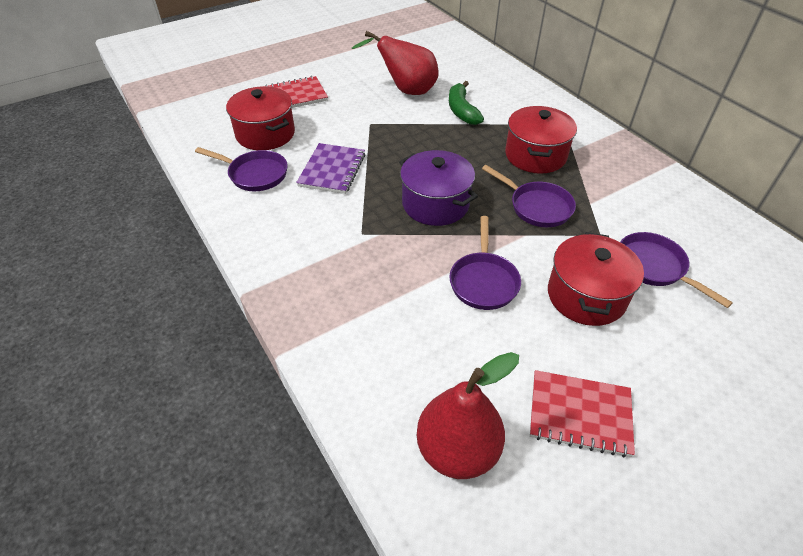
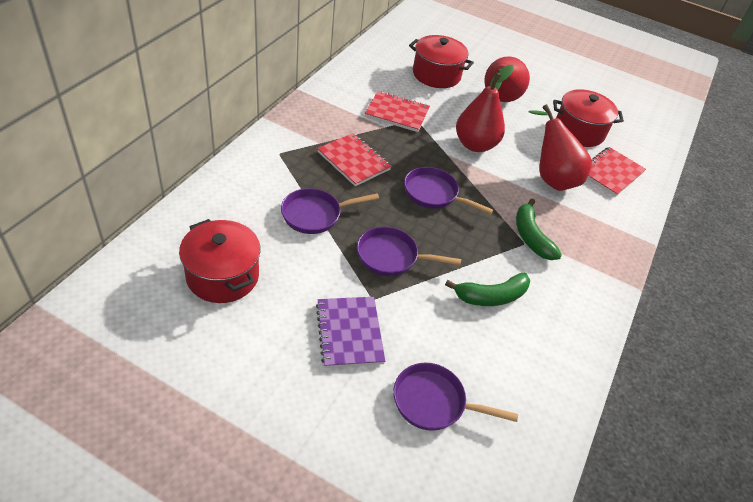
green banana: [449,81,484,125] = 1 -> [445,273,530,306] [516,199,562,260] = 2
purple pot: [399,150,478,226] = 1 -> none = 0
red notebook: [266,76,328,108] [530,370,635,458] = 2 -> [317,133,392,186] [365,91,430,132] [587,147,646,197] = 3
red pear: [352,31,438,95] [417,352,519,479] = 2 -> [456,65,514,152] [484,56,530,102] [529,104,592,191] = 3

